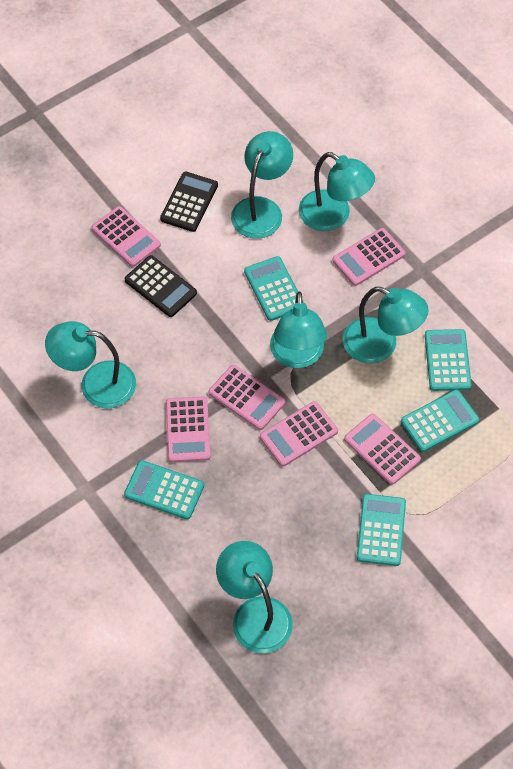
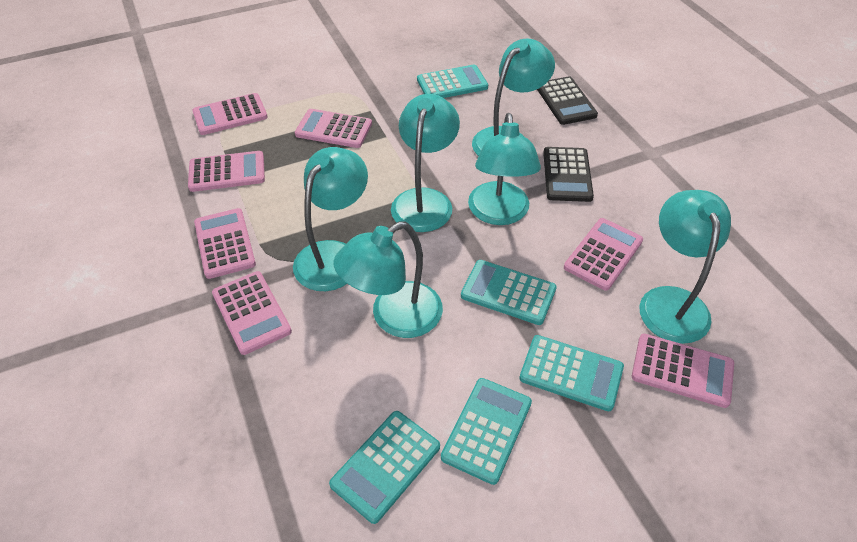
pink calculator: [91,206,161,267] [166,396,211,462] [209,365,285,430] [260,401,338,467] [333,228,406,286] [344,413,421,485] = 6 -> [188,151,265,192] [192,93,268,135] [194,208,256,279] [212,271,292,355] [295,109,372,148] [564,218,643,291] [632,334,734,408] = 7

